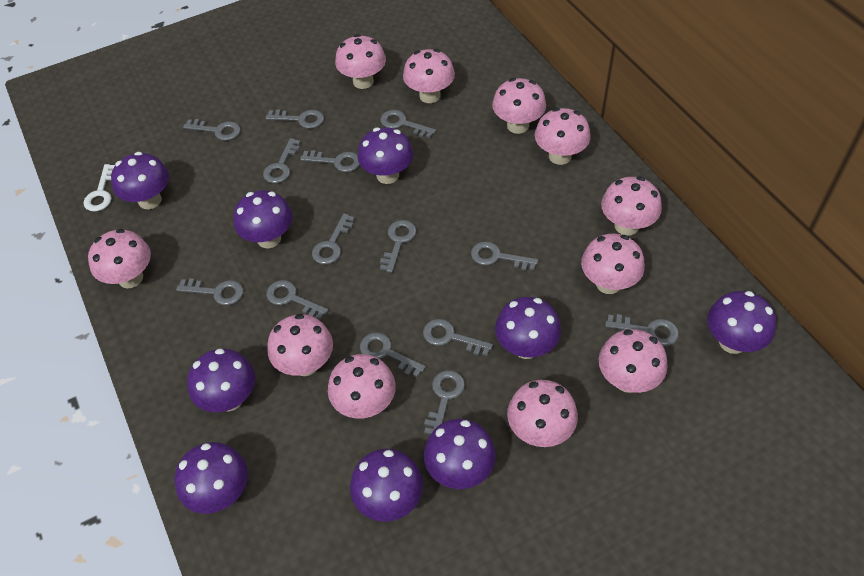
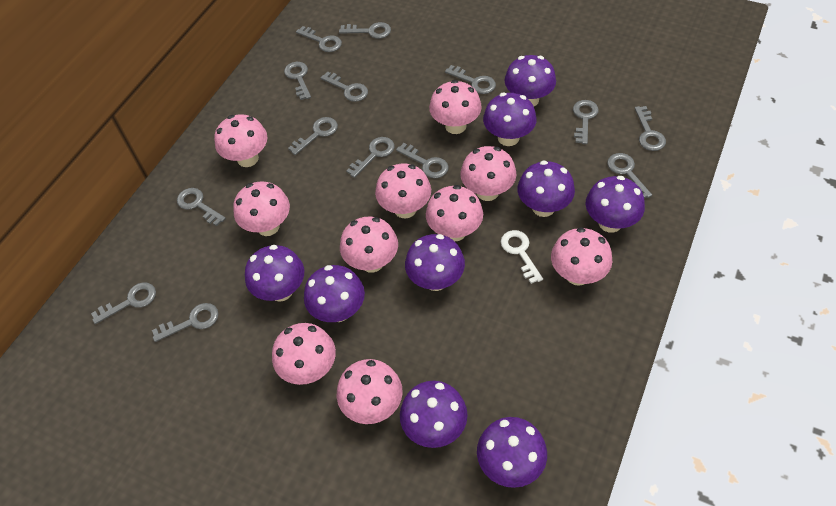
pink mushroom: [88,229,151,289] [267,314,333,376] [328,354,396,419] [335,34,386,89] [403,49,455,103] [492,78,546,134] [507,380,578,447] [535,108,591,165] [581,233,645,294] [599,329,668,393] [601,177,662,236] = 11 -> [214,114,268,167] [233,182,290,236] [272,323,336,385] [337,359,402,424] [340,217,398,272] [375,164,431,218] [426,185,483,241] [429,80,482,134] [460,146,516,201] [551,227,612,286] = 10

